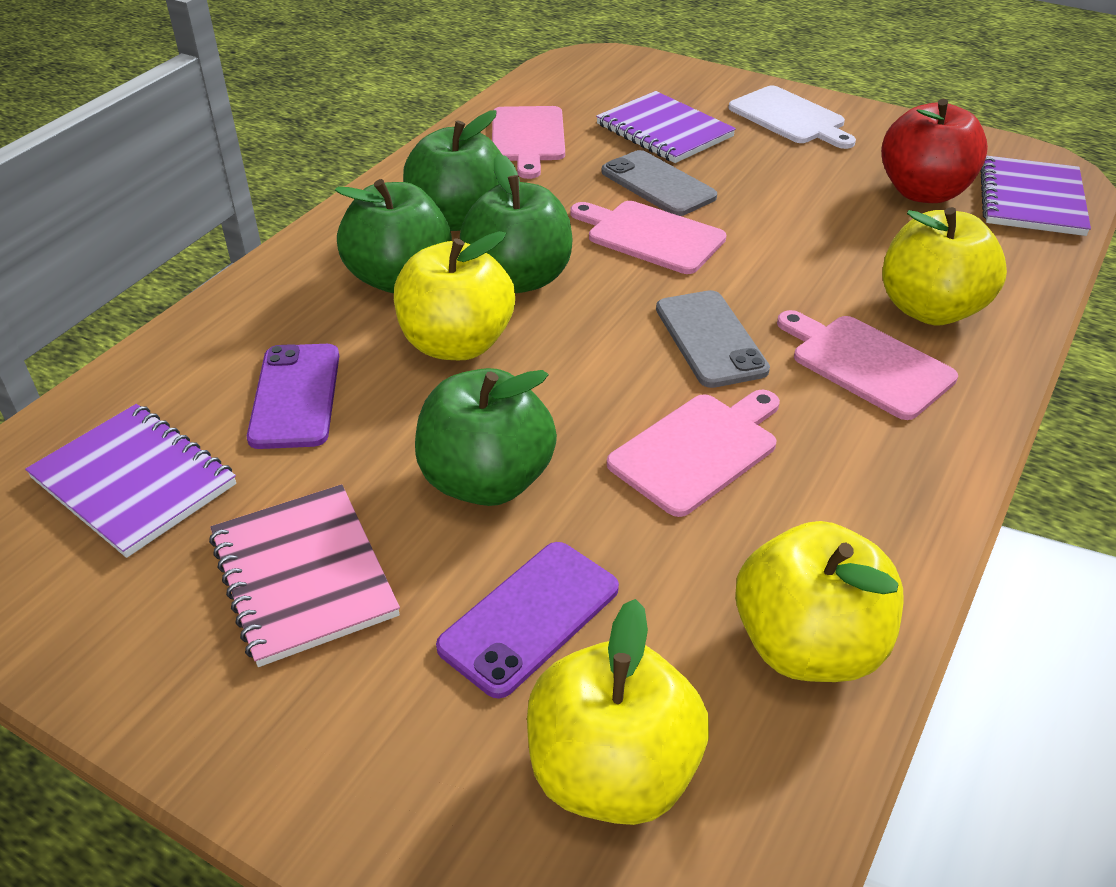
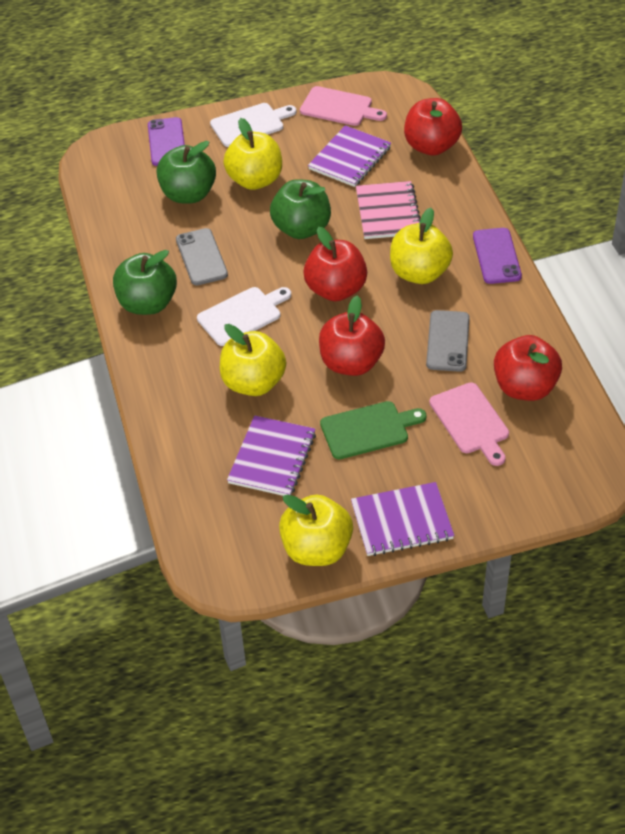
green apple: [335,179,452,293] [403,110,502,231] [415,368,557,506] [460,154,573,293] = 4 -> [113,250,177,315] [156,141,216,204] [270,179,331,239] = 3
green cutting board: none = 0 -> [320,401,427,459] = 1
pink cutting board: [492,106,565,179] [570,201,726,274] [607,390,780,517] [777,310,958,420] = 4 -> [300,86,387,126] [429,382,509,466] = 2
red apple: [881,99,988,203] = 1 -> [303,227,367,301] [319,295,385,376] [404,98,462,156] [494,335,562,401] = 4
white cutting board: [729,86,856,149] = 1 -> [197,287,291,346] [210,103,297,147] = 2

